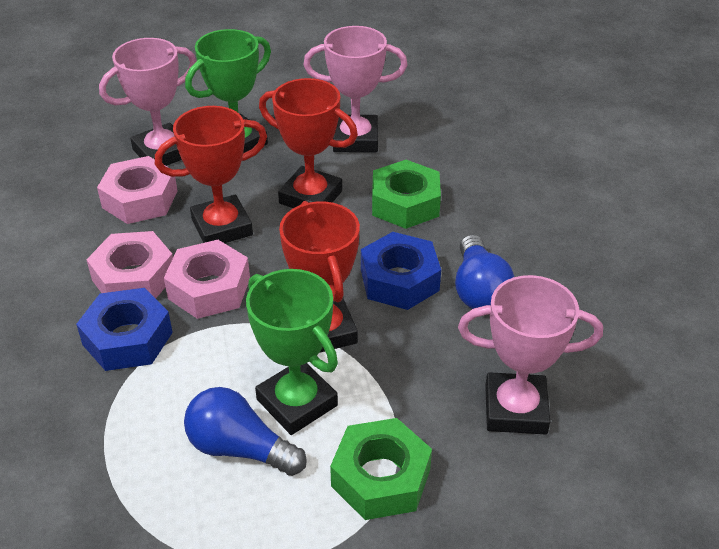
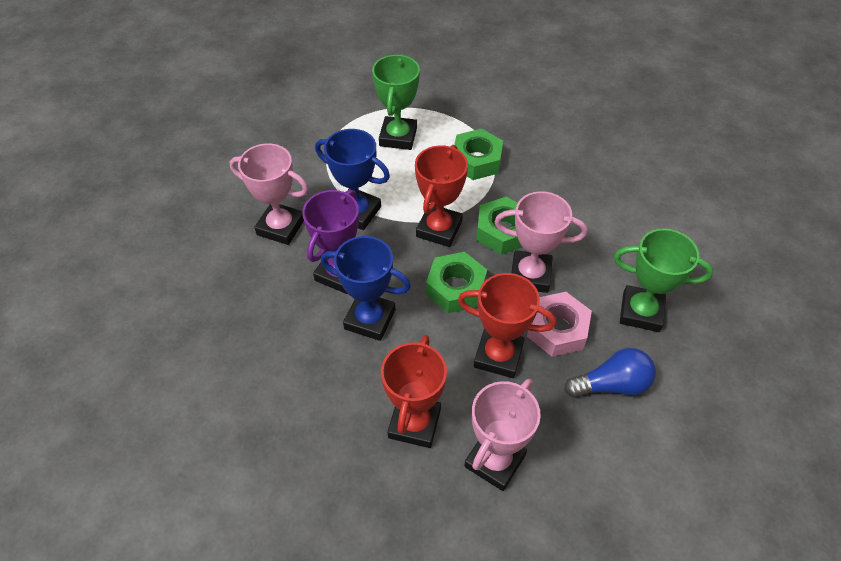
blue light bulb: [184,387,307,476] [455,235,514,309] = 2 -> [564,348,656,398] = 1
blue nut: [76,288,173,371] [361,232,441,310] = 2 -> none = 0
blue trophy: none = 0 -> [315,129,390,230] [321,236,411,341] = 2
green nut: [330,418,432,520] [372,160,441,229] = 2 -> [426,252,487,313] [454,129,503,180] [476,197,522,255] = 3
pink nut: [86,231,173,299] [97,156,178,224] [164,240,250,319] = 3 -> [527,292,592,357] = 1
purple trophy: none = 0 -> [302,189,359,294] = 1

